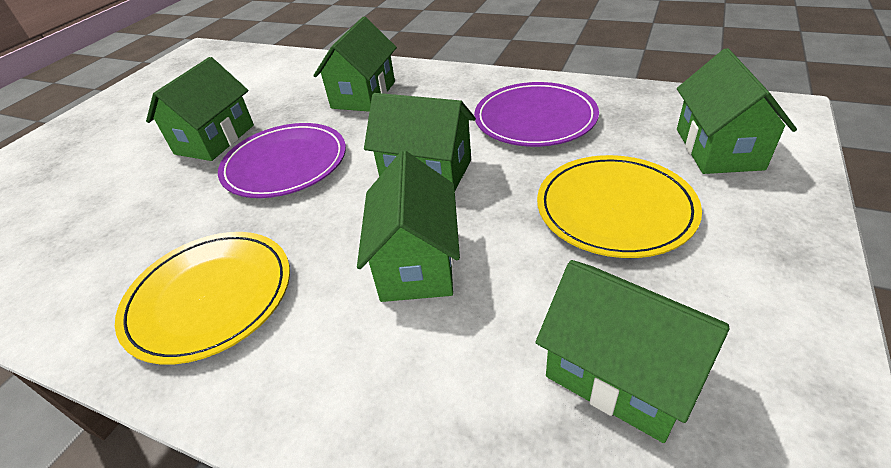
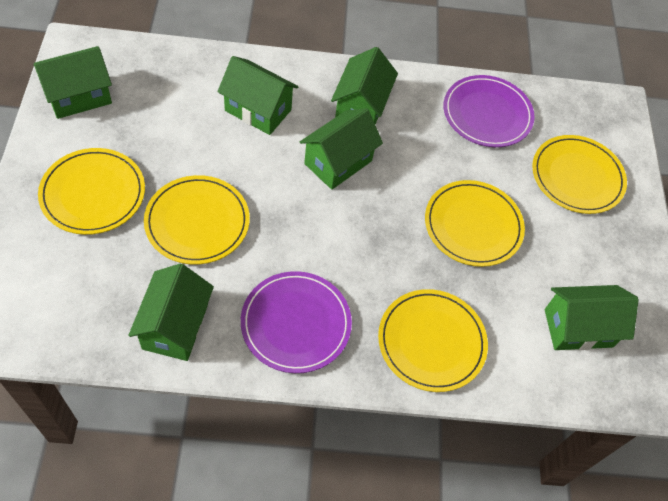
yellow plate: [115,232,290,365] [537,155,702,258] = 2 -> [38,148,145,235] [144,175,250,264] [378,289,488,392] [425,180,525,267] [532,135,627,214] = 5

